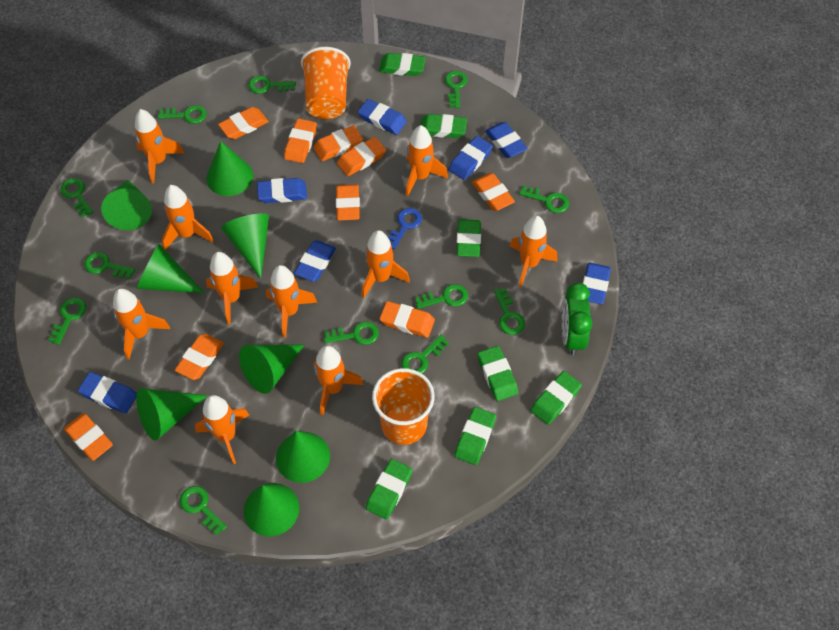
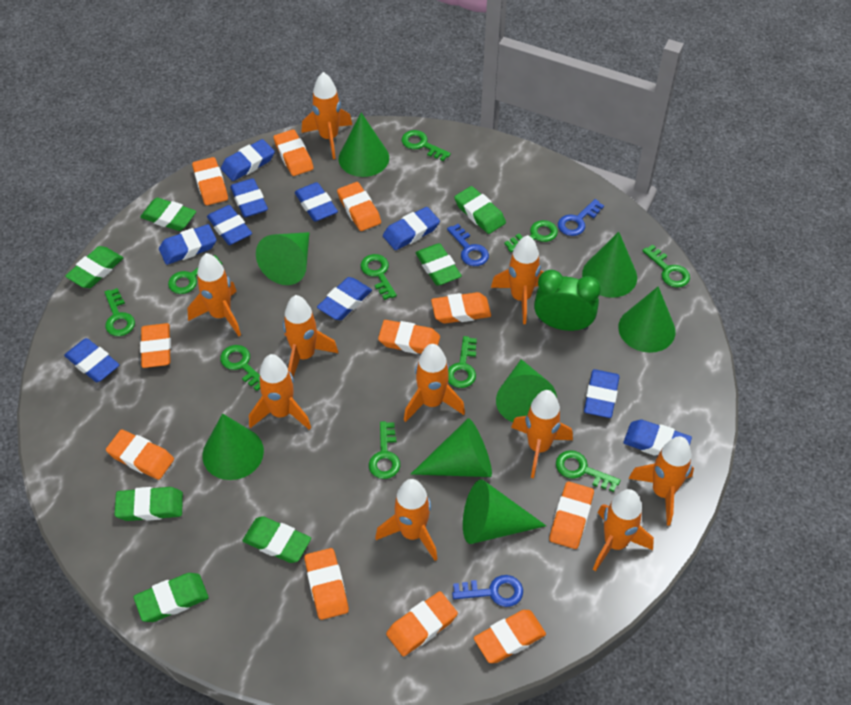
blue eraser: [78,372,137,414] [257,178,307,203] [294,240,336,282] [358,99,407,135] [449,136,493,180] [485,122,527,158] [583,263,611,304] = 7 -> [64,338,120,382] [159,224,217,265] [207,205,252,245] [221,139,275,181] [230,178,268,217] [295,182,338,222] [317,277,372,320] [383,207,440,250] [584,369,620,418] [623,420,692,456] = 10
blue key: [388,208,422,249] = 1 -> [447,224,489,266] [452,575,523,607] [558,199,604,236] = 3
green key: [48,297,86,345] [60,178,93,217] [84,252,135,279] [158,105,207,124] [180,486,227,536] [248,76,296,94] [324,321,379,345] [401,335,449,373] [415,284,468,309] [445,71,467,108] [494,288,525,335] [519,186,569,213] = 12 -> [105,288,135,336] [168,255,222,294] [220,345,260,391] [361,254,397,300] [369,421,400,479] [402,130,451,161] [448,336,477,388] [504,220,558,252] [556,450,620,492] [642,245,690,288] = 10
orange cup: [301,47,351,119] [372,368,435,445] = 2 -> none = 0
orange eraser: [64,413,113,461] [175,334,224,380] [218,107,269,139] [284,118,317,163] [313,125,363,161] [336,184,360,221] [337,137,386,176] [380,301,435,338] [472,173,515,211] = 9 -> [106,429,174,480] [140,323,171,368] [192,157,228,205] [274,129,314,176] [304,548,349,620] [337,182,381,231] [378,320,440,354] [386,591,458,656] [431,292,491,323] [474,610,546,663] [549,482,594,549] = 11

